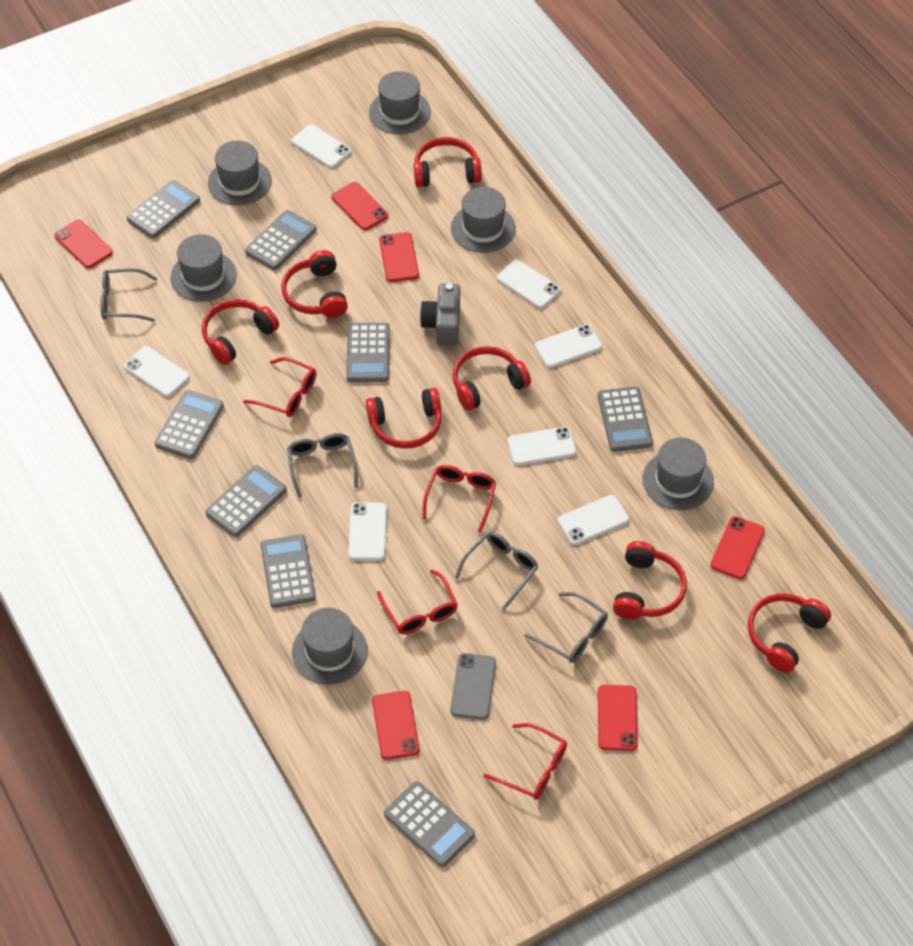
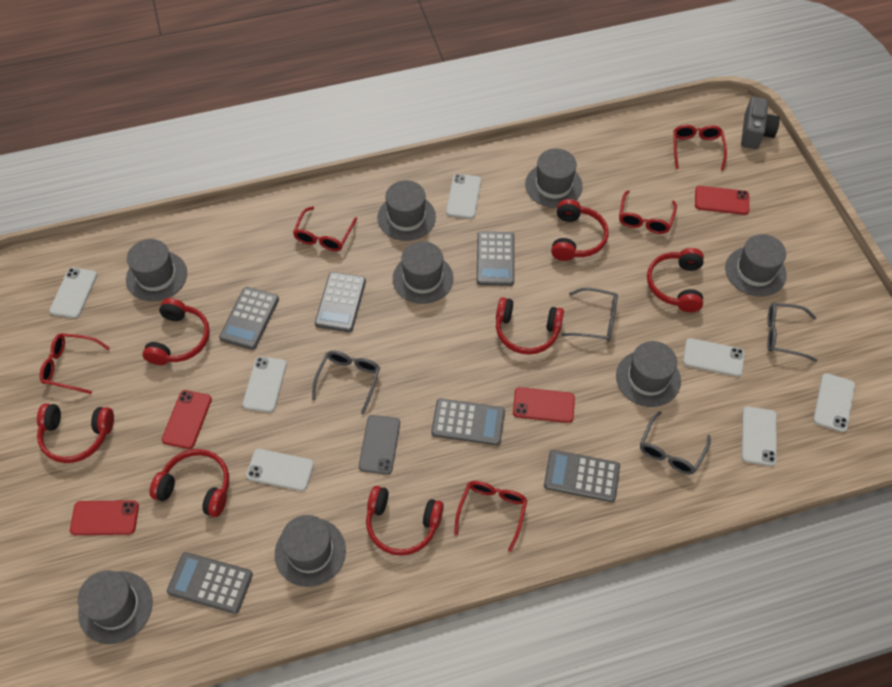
grey calculator: [127,180,200,238] [155,390,224,459] [206,465,287,537] [245,210,317,270] [260,534,316,608] [346,323,390,382] [384,781,475,867] [597,386,653,452] = 8 -> [167,552,253,614] [219,287,279,350] [315,272,366,332] [431,399,505,445] [477,232,514,286] [544,450,620,502] = 6
grey hat: [170,234,237,302] [208,141,272,206] [292,608,368,685] [369,71,431,134] [451,187,516,253] [642,438,714,510] = 6 -> [78,570,153,644] [126,239,187,301] [275,515,346,587] [377,180,436,241] [393,241,453,304] [525,149,583,208] [616,341,681,407] [725,234,787,297] = 8
red glasses: [243,357,316,417] [377,569,458,634] [422,465,496,533] [483,723,567,800] = 4 -> [40,333,110,394] [293,206,357,251] [454,481,527,552] [619,190,677,234] [673,125,727,171] = 5
red phone: [54,220,113,269] [331,182,388,230] [372,691,420,760] [379,232,419,282] [598,685,638,751] [710,516,765,579] = 6 -> [70,500,139,535] [162,390,212,449] [513,387,575,423] [695,186,749,215] = 4

